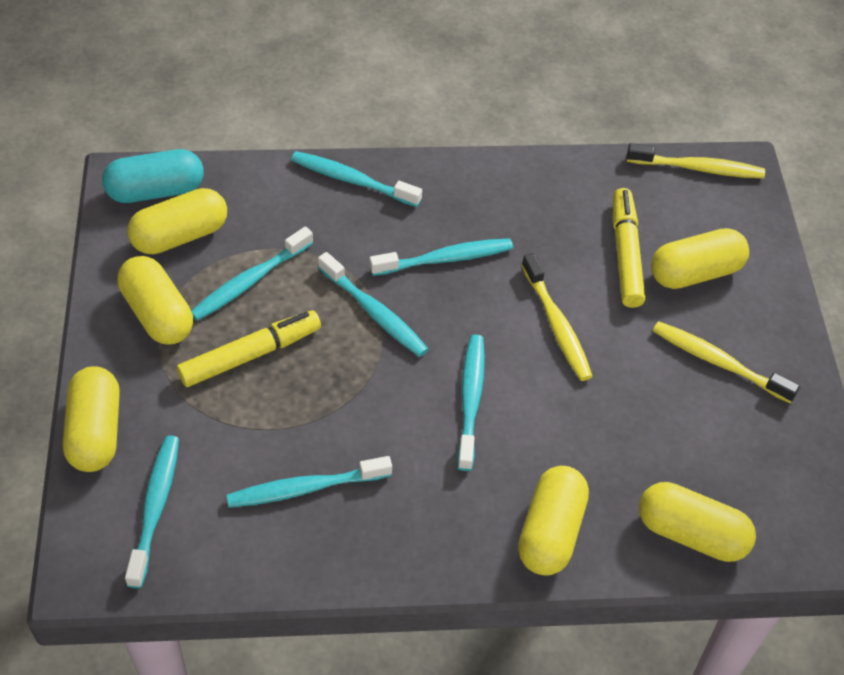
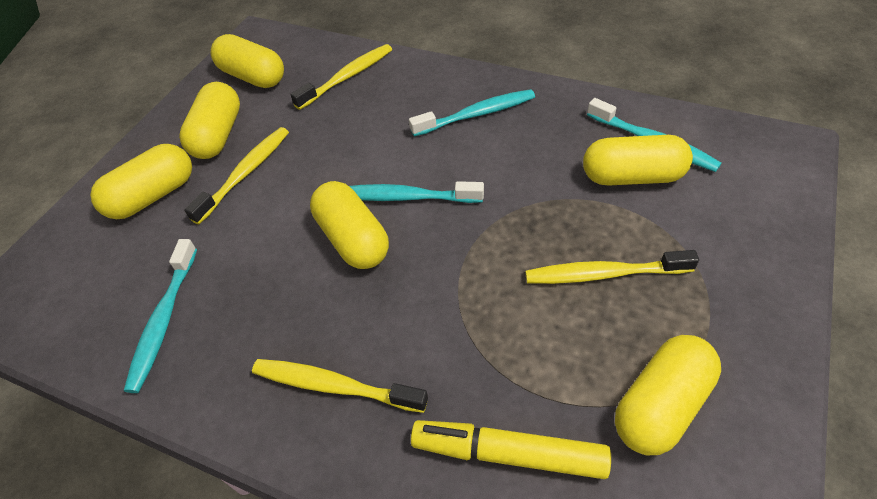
turquoise capsule: [102,149,204,203] = 1 -> none = 0
turquoise toothbrush: [125,435,179,588] [191,227,313,321] [227,456,392,508] [291,151,422,207] [318,252,428,357] [369,238,513,276] [457,334,485,471] = 7 -> [124,239,197,393] [349,181,484,203] [409,89,535,137] [587,98,722,172] = 4
yellow marker: [177,310,321,387] [613,188,645,308] = 2 -> [411,420,611,479] = 1
yellow toothbrush: [522,253,593,381] [627,143,765,179] [653,321,800,403] = 3 -> [184,127,289,224] [252,359,428,413] [290,44,392,110] [525,250,699,284] = 4

